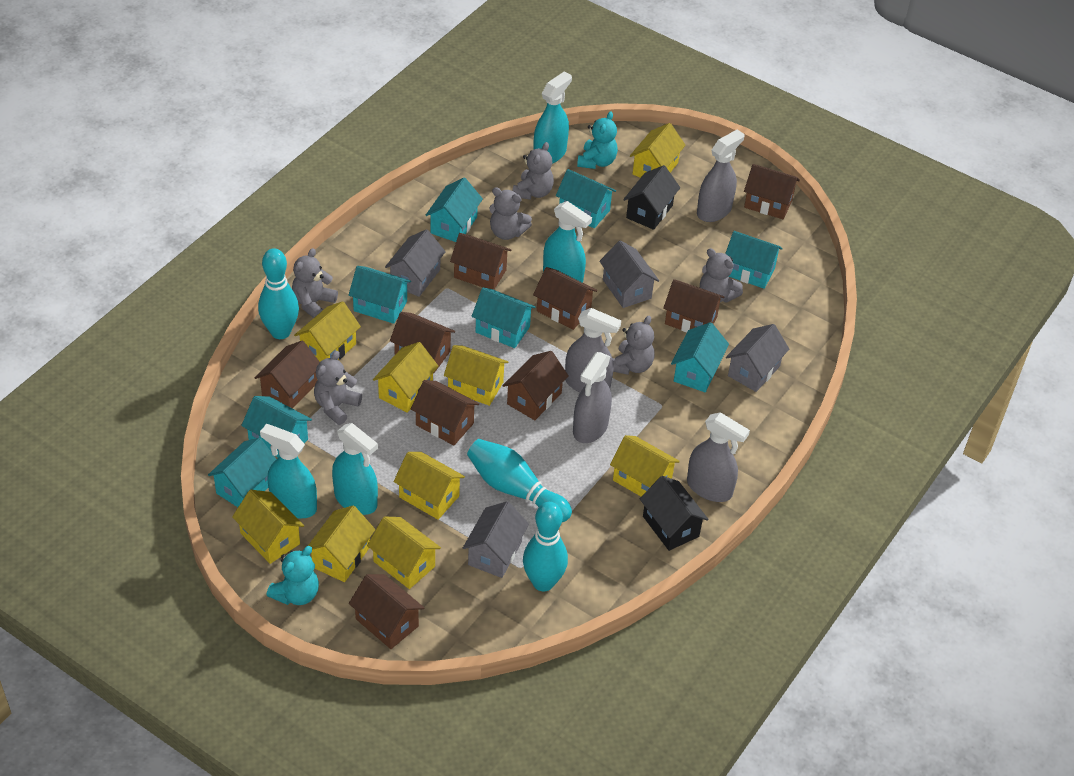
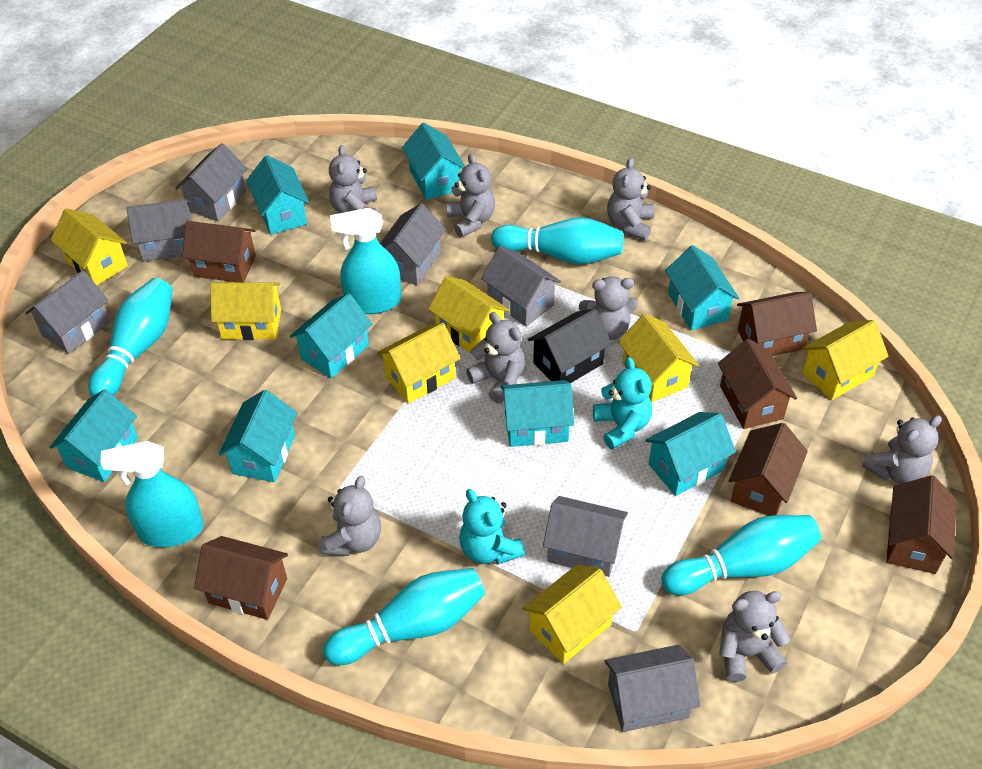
black house: [623,165,680,230] [640,476,709,551] = 2 -> [528,309,612,383] = 1
brown house: [255,341,320,409] [349,574,424,649] [390,312,455,373] [411,380,479,446] [450,233,511,290] [502,351,569,420] [533,267,597,330] [663,279,724,333] [744,164,800,219] = 9 -> [182,221,256,282] [194,536,288,620] [718,338,797,429] [729,423,808,516] [737,292,817,356] [886,475,957,574] = 6
grey house: [385,229,446,297] [463,501,529,578] [599,240,659,308] [726,324,789,392] = 4 -> [26,270,111,354] [127,199,192,262] [175,143,247,222] [380,203,446,286] [481,246,561,327] [543,496,628,577] [605,645,701,732] = 7
grey spray bottle: [565,308,621,393] [573,352,612,443] [687,412,750,502] [697,129,744,222] = 4 -> none = 0
grey teddy bear: [292,248,338,318] [314,351,362,425] [489,187,532,240] [513,142,554,200] [612,316,654,375] [700,248,743,303] = 6 -> [320,476,381,556] [329,145,377,213] [446,154,495,238] [466,312,525,404] [579,276,638,340] [607,158,654,241] [719,591,790,682] [862,415,942,484] = 8
turquoise bowling pin: [258,248,299,339] [467,439,572,522] [523,502,568,591] = 3 -> [88,278,173,396] [323,568,486,665] [491,217,623,265] [661,515,821,595] = 4
turquoise spray bottle: [260,424,317,518] [332,423,378,515] [533,72,572,164] [543,201,592,283] = 4 -> [101,441,204,547] [330,208,401,314] = 2
yellow house: [232,490,304,564] [294,301,361,362] [308,506,376,582] [367,517,441,589] [373,342,439,413] [394,452,465,520] [444,345,509,406] [610,435,680,497] [630,123,686,178] = 9 -> [51,208,128,285] [210,282,281,340] [377,323,461,404] [428,276,510,353] [522,565,622,664] [618,313,699,402] [802,320,889,400] = 7

